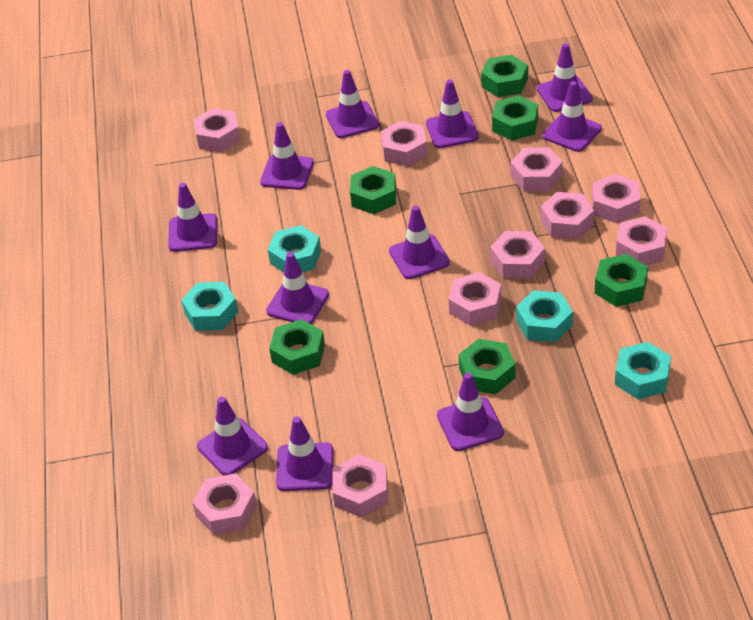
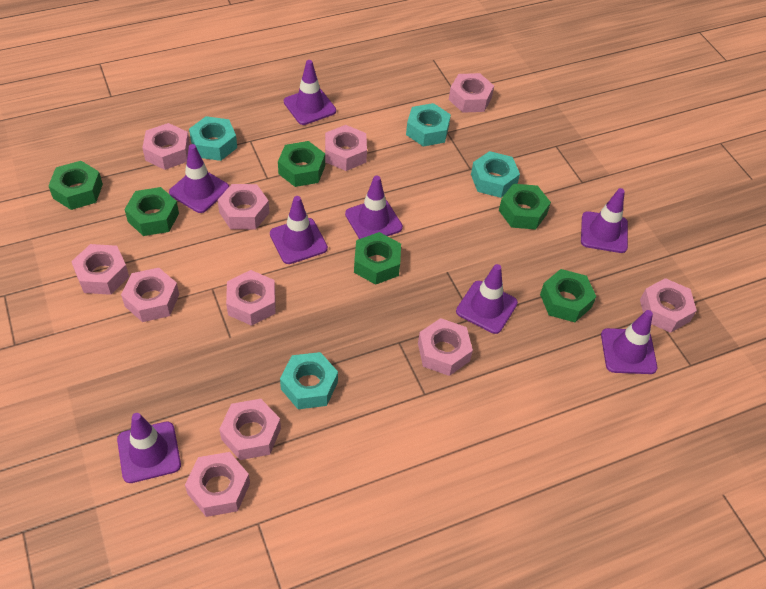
pink nut: [192,473,257,535] [193,108,241,152] [332,454,388,518] [381,121,428,166] [449,272,501,326] [490,231,545,279] [511,147,562,191] [541,192,594,239] [592,174,640,223] [616,216,667,265] = 10 -> [71,244,129,295] [121,268,179,322] [142,123,190,170] [185,452,250,517] [217,184,269,229] [219,399,281,460] [226,270,276,326] [325,125,367,171] [418,318,473,376] [449,73,494,113] [640,278,697,333] = 11
purple traffic cone: [168,183,217,252] [197,396,268,475] [260,122,314,190] [266,252,329,324] [276,416,333,491] [326,70,379,138] [389,206,450,279] [426,80,479,148] [437,373,504,451] [537,43,593,112] [543,81,602,152] = 11 -> [117,413,181,483] [169,144,229,213] [270,196,328,264] [284,60,336,125] [345,176,403,239] [456,264,518,334] [581,188,628,253] [601,310,657,374] = 8

